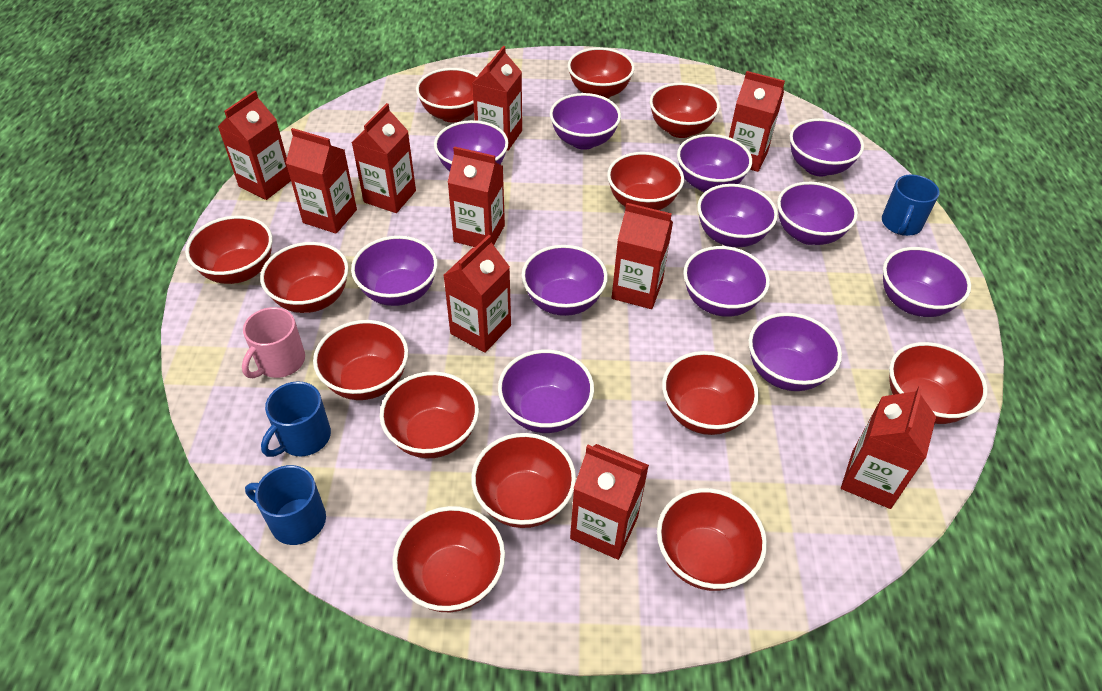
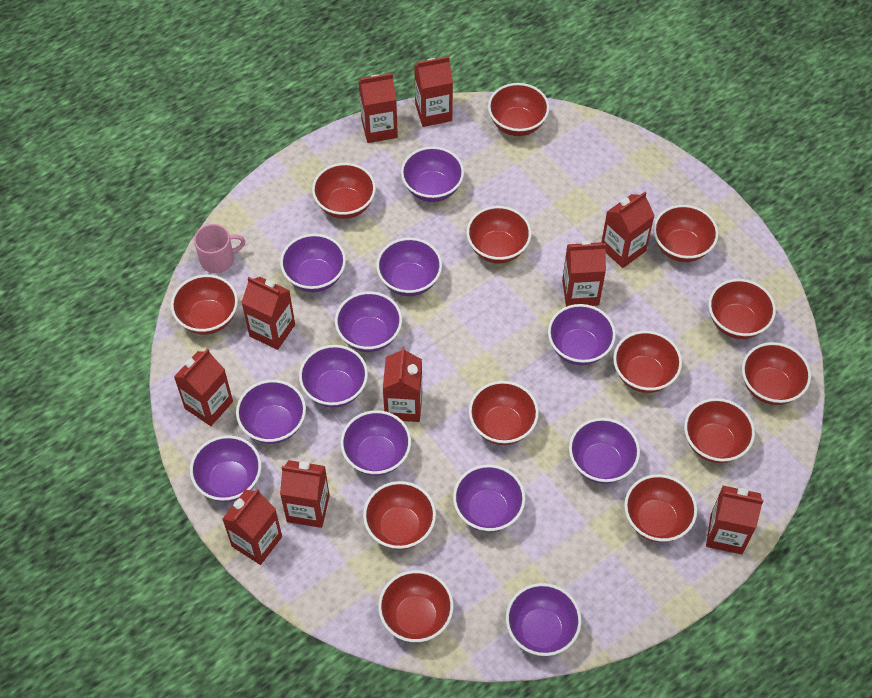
blue mug: [245,465,326,545] [261,381,331,457] [882,174,940,236] = 3 -> none = 0

